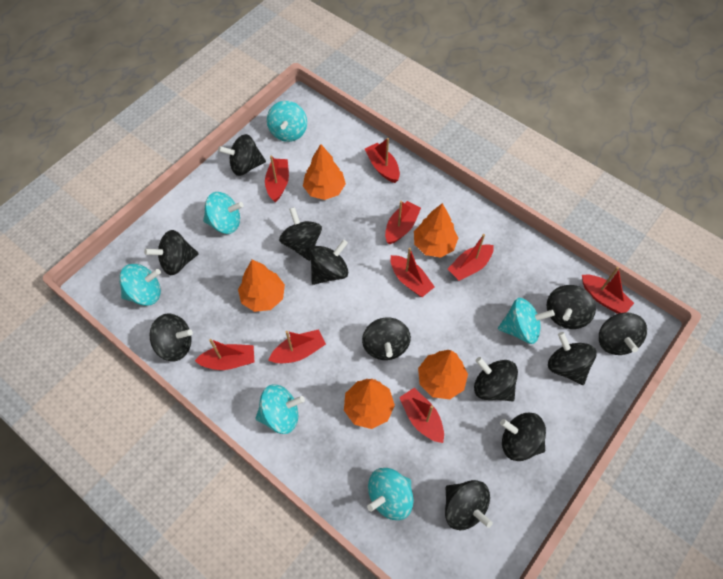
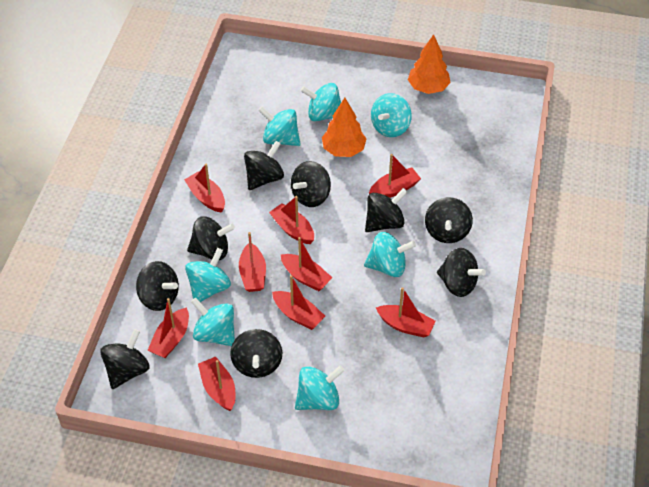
black spinning top: [144,230,199,275] [150,313,193,361] [218,134,266,176] [279,207,322,261] [310,239,348,285] [362,317,411,360] [445,480,493,530] [474,357,518,401] [500,413,546,461] [547,285,596,329] [548,332,597,385] [599,312,647,355] = 12 -> [100,329,150,389] [136,261,179,311] [187,217,235,260] [230,329,282,378] [244,141,284,190] [291,161,331,207] [365,188,407,232] [425,197,473,243] [437,248,486,297] = 9
orange tree: [238,259,285,312] [303,144,346,200] [344,379,395,429] [414,203,458,258] [418,350,468,399] = 5 -> [322,98,367,157] [408,34,451,94] = 2
turquoise spinning top: [119,264,161,306] [203,192,244,234] [256,384,305,434] [267,101,307,142] [367,468,414,520] [498,298,555,344] = 6 -> [185,248,231,302] [191,298,235,346] [258,106,300,146] [295,366,345,410] [301,83,341,122] [364,232,416,277] [371,93,412,137] = 7

